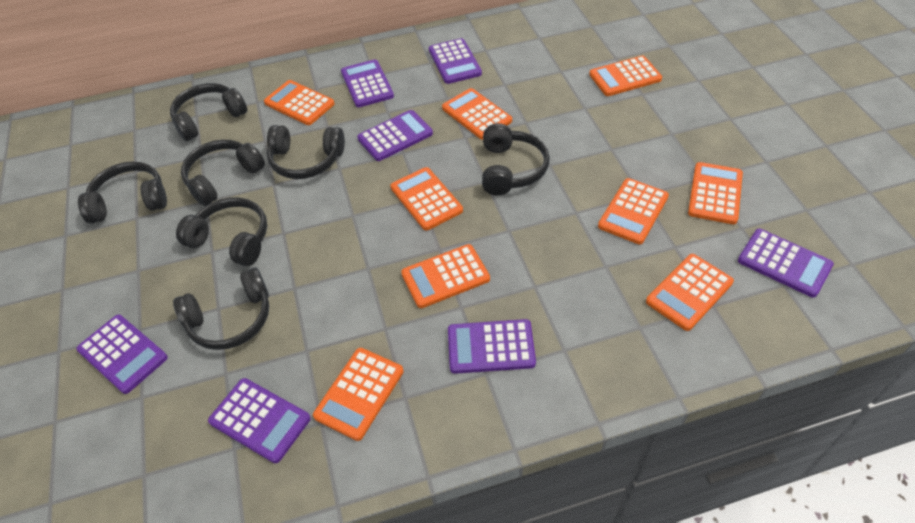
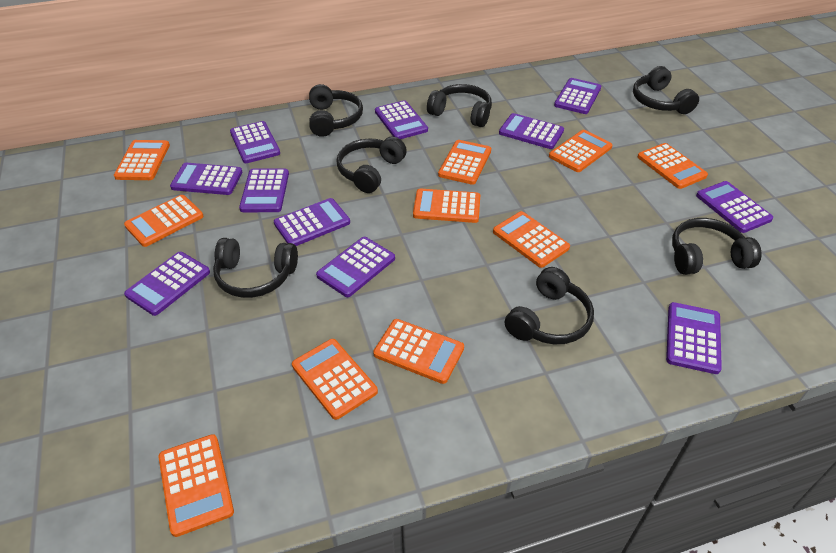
orange calculator: [264,80,335,125] [313,348,404,441] [390,167,463,230] [401,244,490,308] [442,88,512,140] [589,56,662,96] [598,178,669,244] [646,254,734,331] [688,162,743,224] = 9 -> [114,140,170,180] [124,195,203,247] [158,434,234,537] [292,339,378,420] [373,319,464,384] [413,189,480,223] [438,140,491,185] [493,211,570,268] [549,130,613,172] [638,143,708,189] = 10
purple calculator: [76,315,168,394] [208,378,310,463] [341,59,394,107] [357,110,433,161] [429,38,482,84] [448,319,536,374] [738,229,834,298] = 7 -> [124,252,210,316] [170,163,242,195] [230,121,280,163] [239,168,289,212] [274,198,350,246] [316,237,395,297] [375,100,428,139] [499,113,564,149] [554,78,601,114] [666,302,722,374] [696,181,773,233] = 11

